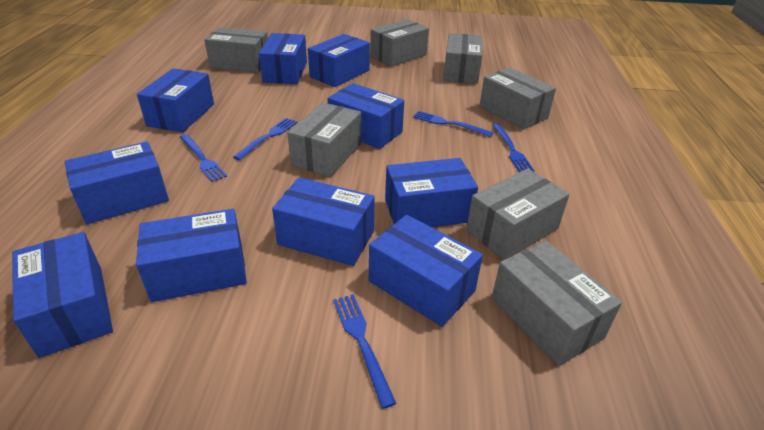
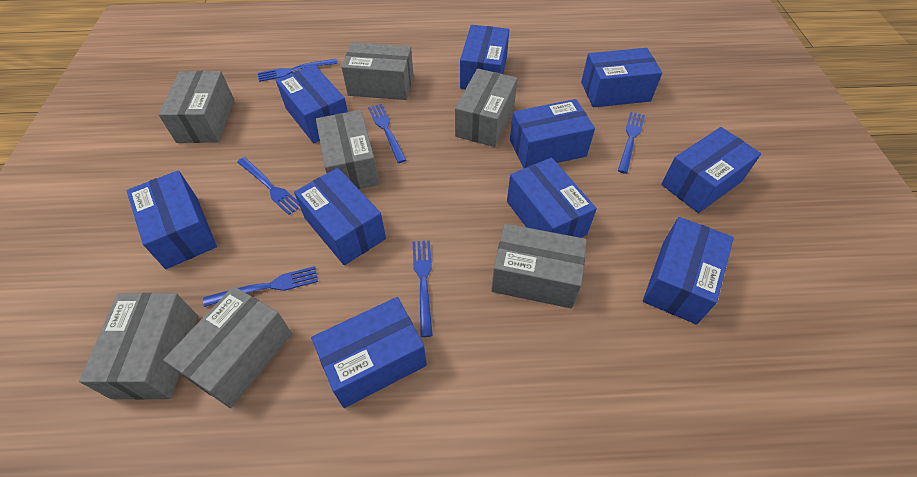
blue fork: [179,134,227,182] [233,118,298,160] [333,294,396,409] [413,111,493,137] [492,123,535,172] = 5 -> [203,266,318,307] [237,157,299,215] [258,59,338,82] [368,104,406,163] [413,240,433,337] [618,112,645,174] = 6

